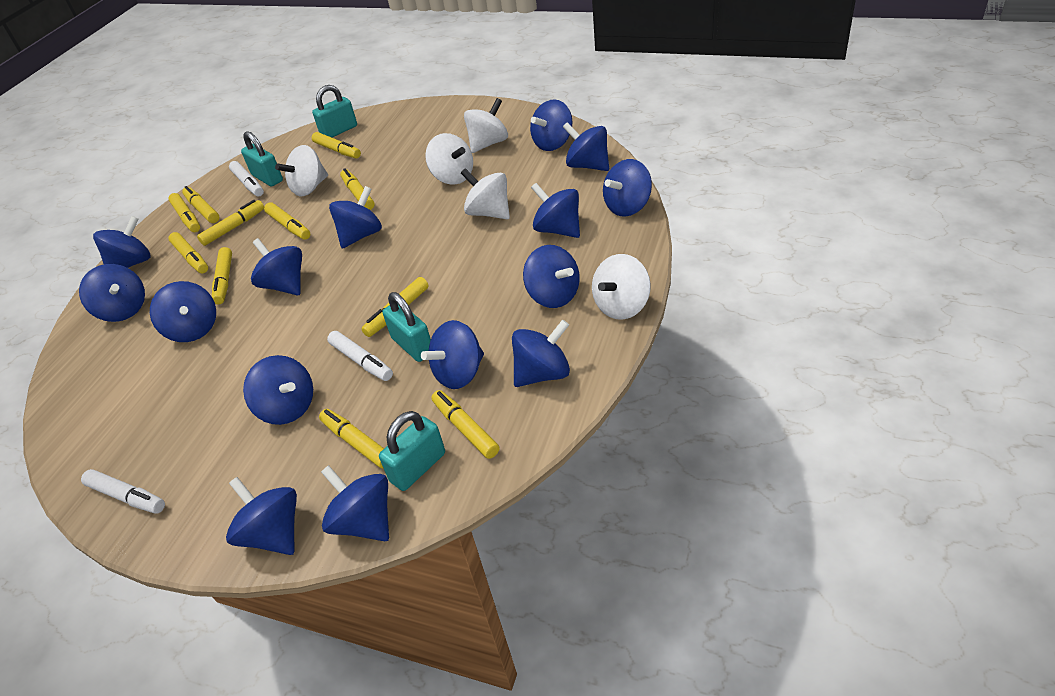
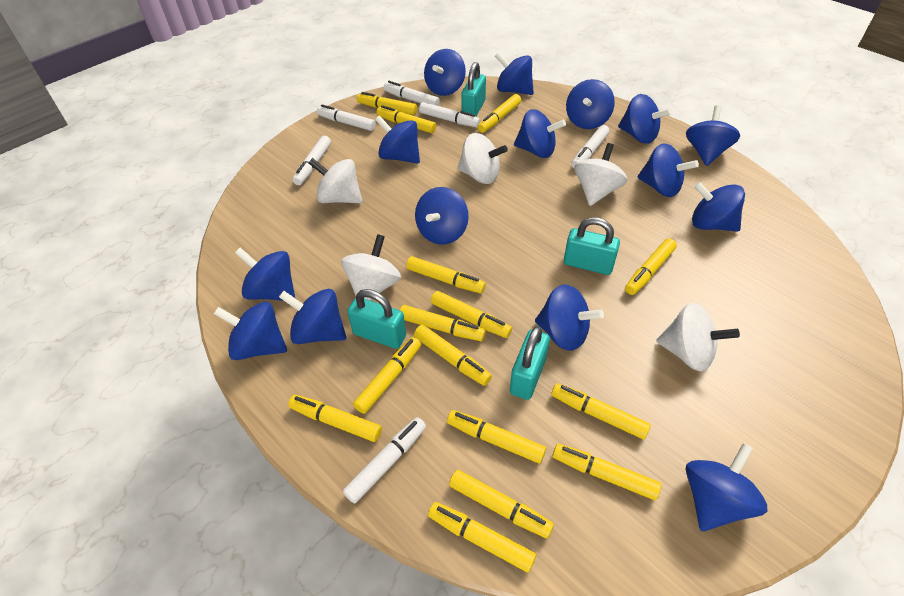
white marker: [81,469,165,514] [229,161,264,197] [327,331,393,381] = 3 -> [292,136,331,185] [317,104,376,131] [343,417,426,504] [383,81,440,106] [419,102,480,127] [571,125,610,169] = 6
yellow marker: [168,193,200,232] [168,232,208,273] [182,186,219,223] [197,200,264,246] [212,247,232,304] [264,202,310,240] [312,132,361,159] [319,409,384,468] [340,168,375,210] [362,277,429,337] [431,390,499,459] = 11 -> [288,395,382,442] [353,337,421,414] [357,92,417,115] [377,105,436,133] [400,305,486,341] [406,256,486,294] [414,325,492,386] [428,502,536,573] [431,291,512,338] [447,410,546,464] [449,470,554,538] [478,94,521,133] [551,383,651,439] [552,444,661,500] [625,238,677,295] = 15

